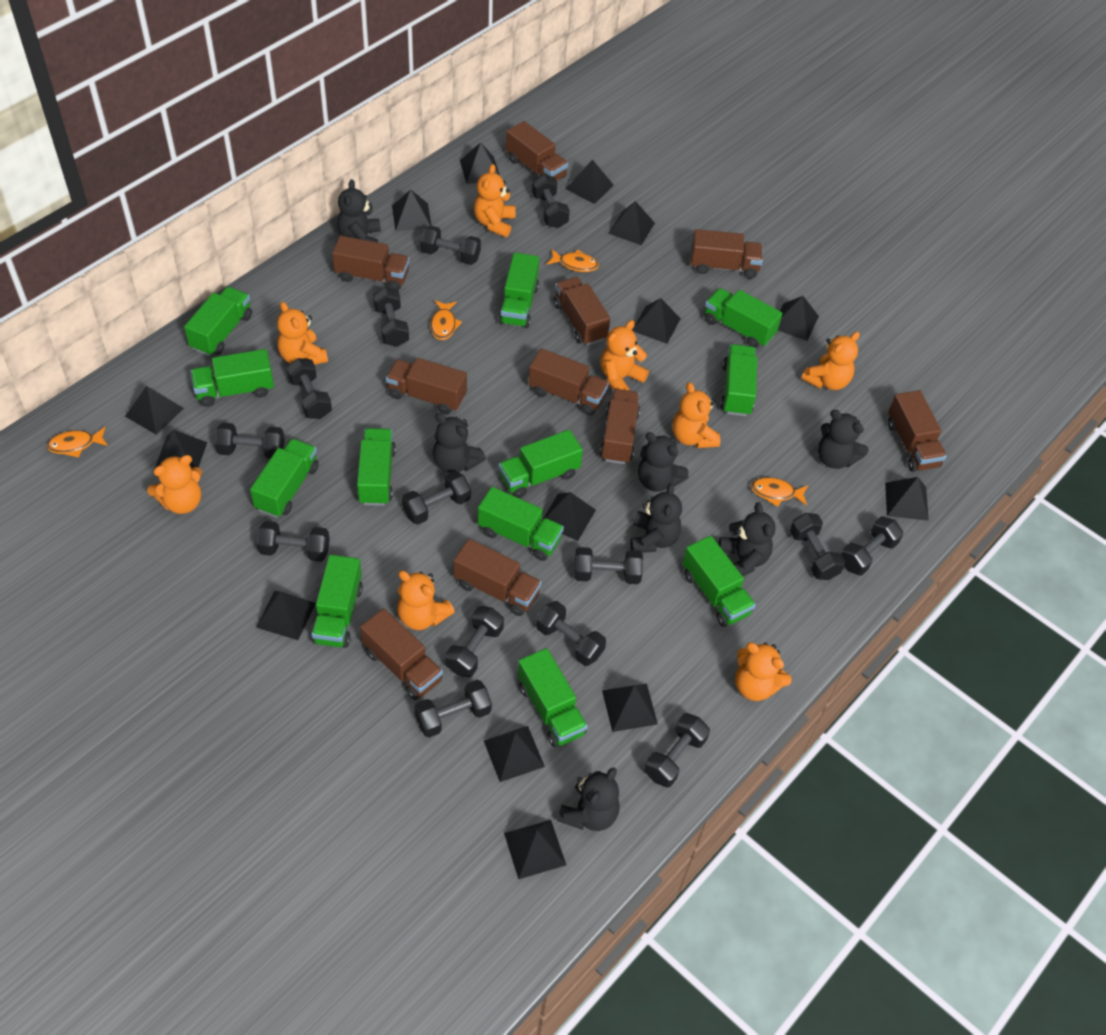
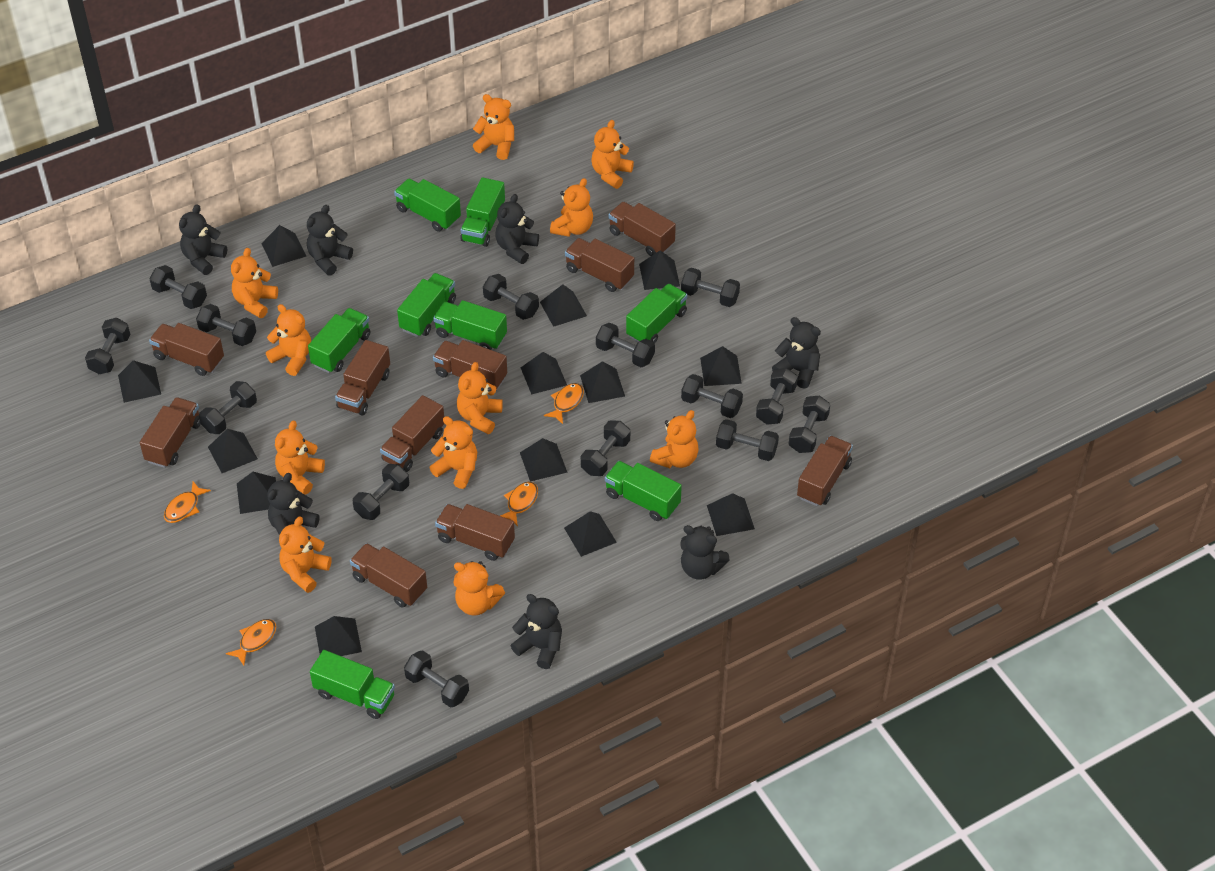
black pyramid: [125,386,184,435] [154,430,207,470] [256,591,316,640] [392,189,432,231] [460,142,500,184] [484,726,545,782] [504,820,566,879] [542,492,596,541] [566,159,614,204] [602,683,658,732] [608,201,655,245] [632,298,681,344] [778,296,819,341] [885,477,929,521] = 14 -> [118,360,161,403] [208,429,258,473] [237,472,276,514] [261,225,306,267] [315,616,362,656] [520,352,567,395] [520,438,568,482] [540,284,587,327] [564,511,617,557] [580,361,625,403] [639,250,680,290] [700,346,742,386] [707,493,755,536] = 13
green truck: [184,287,252,356] [191,349,274,407] [250,438,319,518] [311,555,363,648] [357,428,396,506] [478,487,564,561] [498,253,539,328] [499,430,583,498] [518,648,588,747] [682,536,756,627] [705,288,782,348] [720,344,757,416] = 12 -> [308,308,370,373] [310,650,395,719] [394,179,461,232] [397,273,456,337] [433,300,507,350] [460,177,505,247] [605,461,682,521] [626,284,687,344] = 8
orange teddy bear: [147,455,202,514] [277,302,328,365] [397,571,455,630] [474,164,516,237] [601,320,649,391] [673,382,720,448] [735,642,792,701] [801,332,860,390] = 8 -> [231,248,278,318] [266,304,311,376] [275,420,325,495] [279,516,332,593] [429,416,477,489] [453,561,505,616] [457,362,503,434] [473,94,514,160] [550,178,593,237] [591,120,634,189] [650,410,699,468] = 11

